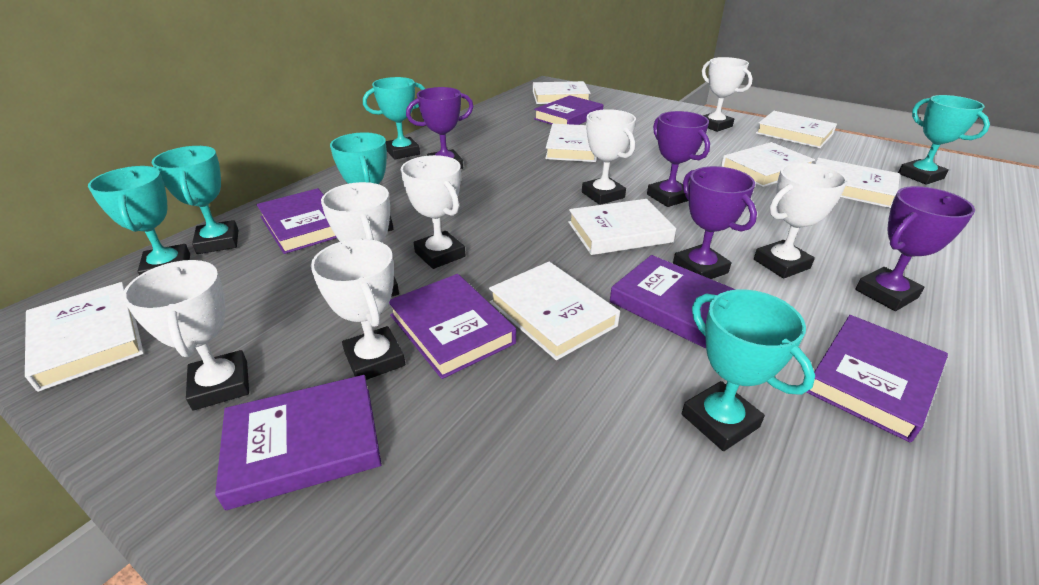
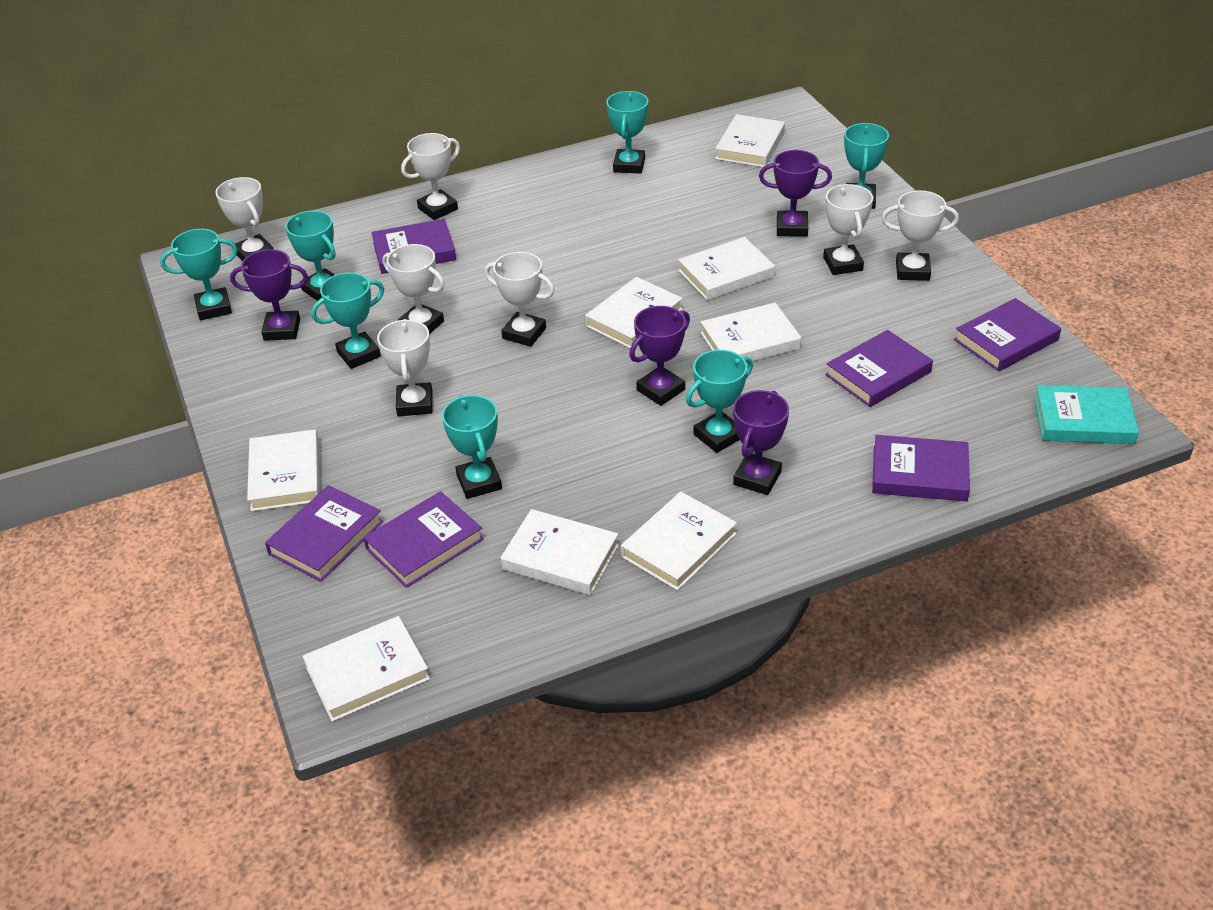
turquoise book: none = 0 -> [1034,385,1139,444] = 1
turquoise trophy: [88,166,190,275] [152,146,239,254] [330,132,393,231] [363,77,425,160] [682,289,815,451] [898,95,990,185] = 6 -> [160,229,238,320] [285,210,336,301] [311,272,384,369] [442,395,502,499] [606,91,648,174] [686,350,753,453] [844,123,889,209] = 7

